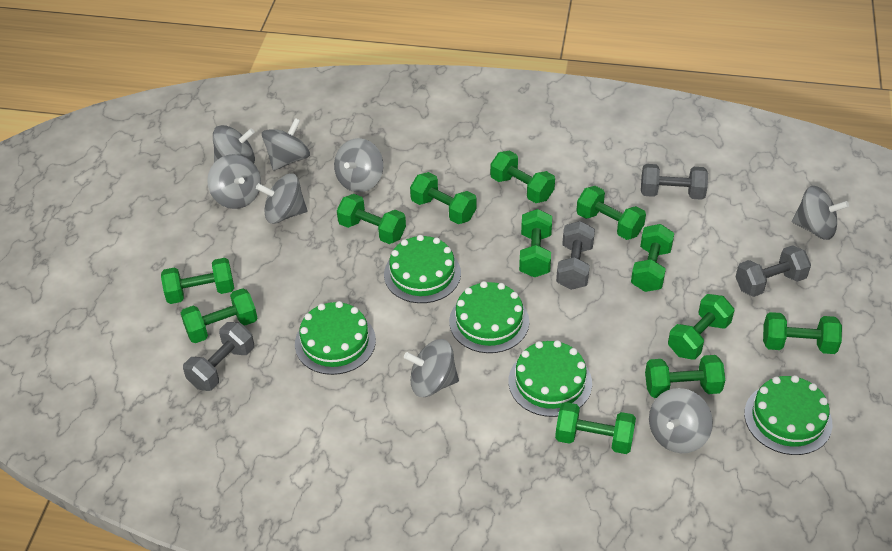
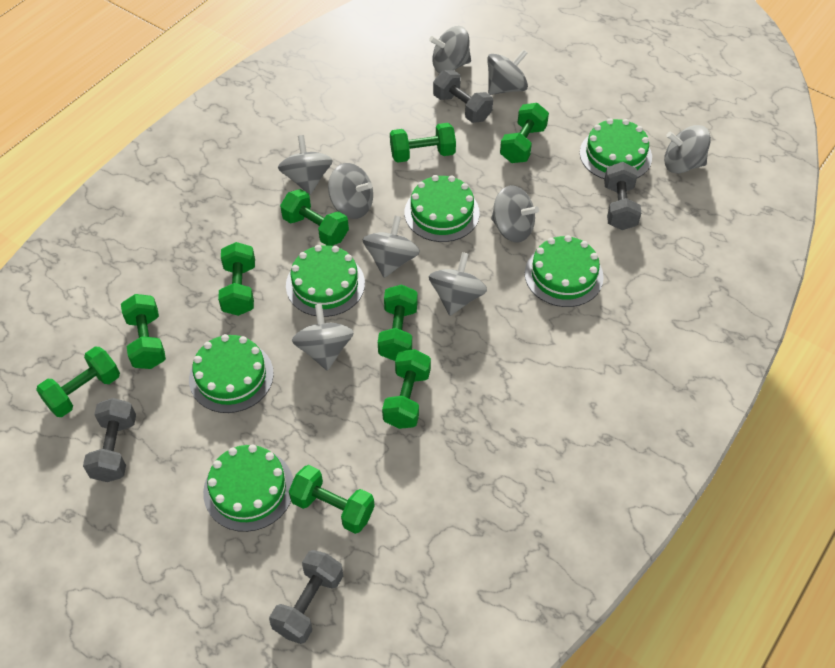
green cake: [295,301,376,375] [384,235,461,303] [449,281,529,353] [508,340,592,417] [744,375,832,455] = 5 -> [189,334,274,413] [203,444,293,532] [286,245,365,317] [405,175,480,242] [525,235,604,307] [580,118,652,179] = 6
green dumbbell: [161,258,234,304] [181,288,257,343] [337,194,406,244] [410,172,477,224] [490,151,555,203] [519,209,552,277] [555,402,636,454] [576,186,646,240] [631,224,674,292] [645,355,725,398] [668,294,734,360] [763,312,842,354] = 12 -> [36,347,120,417] [121,294,166,369] [218,242,255,316] [280,189,349,246] [289,465,374,534] [378,284,417,361] [382,349,431,429] [390,123,456,163] [500,103,549,163] = 9
grey spinning top: [207,154,261,209] [213,125,255,163] [256,173,308,224] [262,118,310,171] [334,138,383,192] [404,339,459,397] [649,388,713,453] [792,186,849,240] = 8 -> [278,135,333,195] [292,304,354,371] [328,163,373,219] [363,216,420,278] [429,26,471,73] [429,252,487,316] [487,49,528,95] [491,185,539,243] [664,125,711,173] = 9

